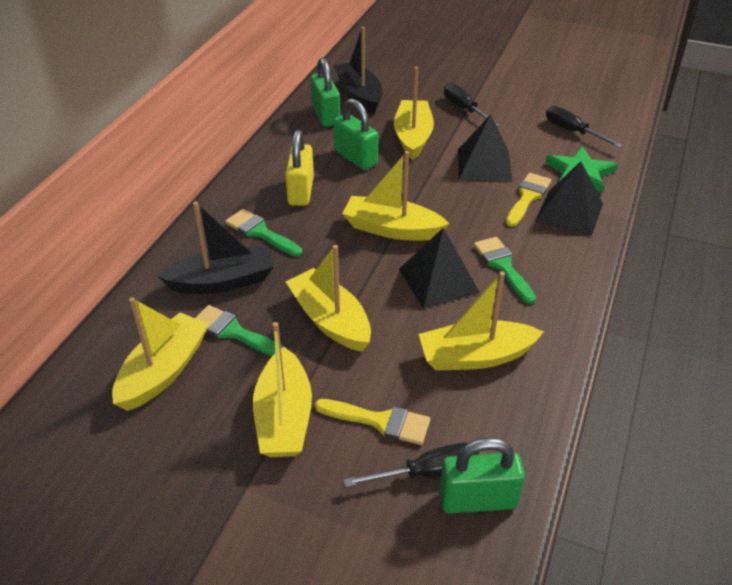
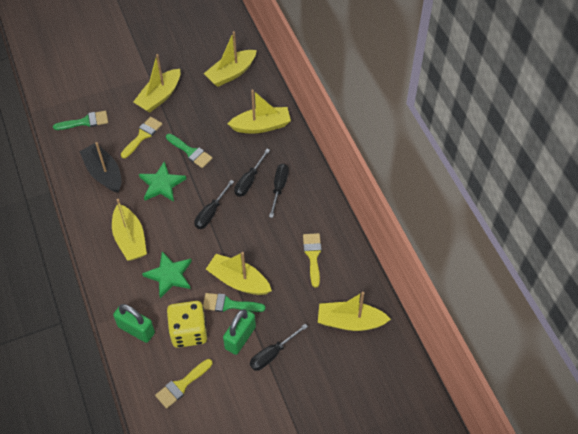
black boat: [157,202,274,294] [334,27,382,114] = 2 -> [79,142,121,193] = 1
black pyramid: [399,228,480,309] [458,114,512,181] [535,161,603,236] = 3 -> none = 0
black screwdriver: [344,443,479,487] [444,83,500,127] [546,106,623,148] = 3 -> [194,180,234,229] [234,149,270,197] [250,324,308,371] [269,164,289,218] = 4
green padlock: [310,58,340,127] [334,98,378,170] [439,437,525,514] = 3 -> [113,304,155,343] [223,308,256,355] = 2
green star: [545,146,618,194] = 1 -> [139,161,186,202] [142,251,192,298] = 2
yellow brush: [315,399,430,445] [506,173,551,227] = 2 -> [121,117,162,158] [155,359,213,409] [303,233,322,287] = 3
yellow dice: none = 0 -> [167,301,208,348] = 1
yellow padlock: [285,130,314,206] = 1 -> none = 0

